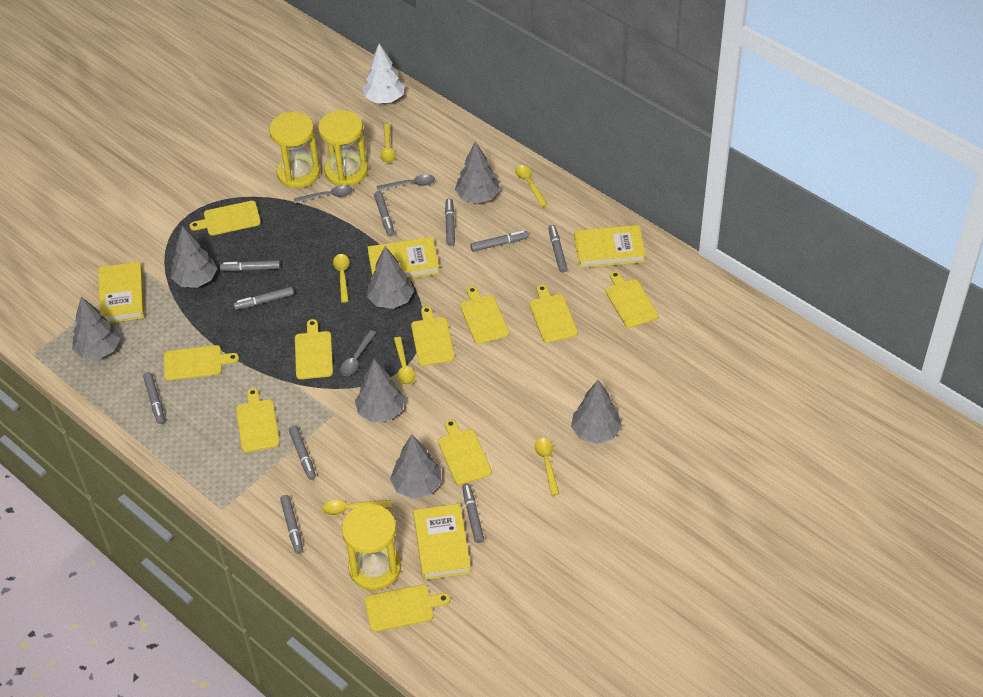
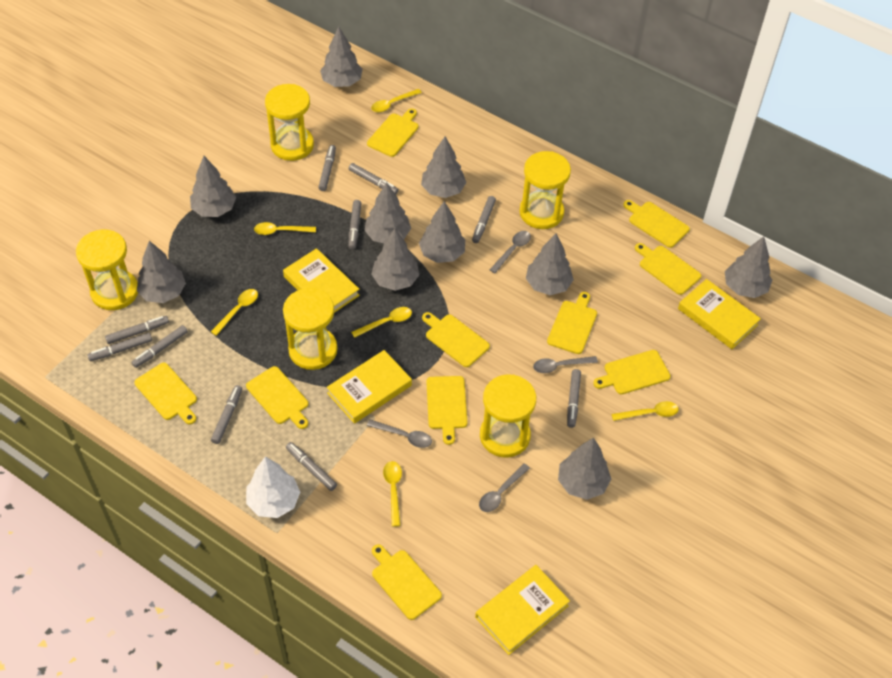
grey spoon: [294,185,352,203] [340,330,376,376] [377,174,435,191] = 3 -> [367,419,432,448] [479,463,530,512] [490,231,531,273] [533,356,598,373] = 4
grey tree: [72,297,121,359] [171,226,217,288] [355,359,405,422] [367,246,414,309] [390,434,442,499] [455,141,500,204] [571,380,622,444] = 7 -> [137,241,186,303] [190,156,236,217] [320,27,363,87] [364,182,411,243] [371,229,419,291] [419,201,465,263] [421,137,466,198] [526,233,574,295] [558,438,611,500] [725,237,772,298] = 10
yellow hourglass: [269,112,320,188] [318,110,368,186] [342,504,401,590] = 3 -> [76,229,138,310] [265,84,314,161] [283,288,338,370] [480,374,536,458] [519,151,571,229] = 5

